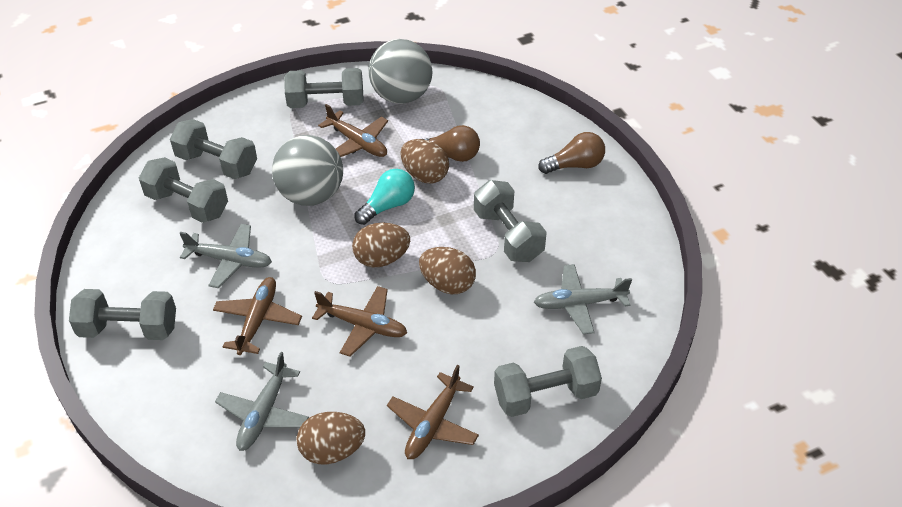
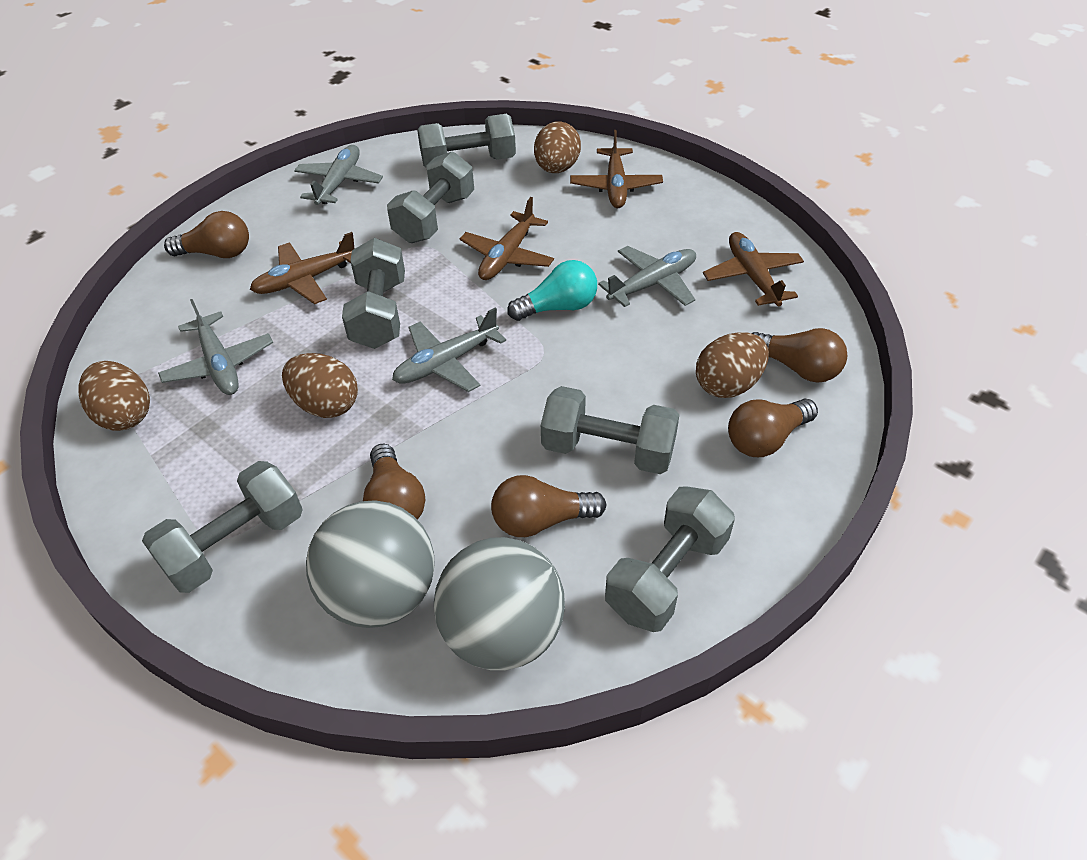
brown light bulb: [423,125,480,162] [538,132,605,174] = 2 -> [164,211,249,258] [363,444,425,520] [491,475,606,537] [728,399,818,457] [751,328,847,383] = 5
grey plane: [180,224,272,288] [215,352,309,451] [534,264,632,334] = 3 -> [158,299,273,395] [294,145,383,205] [392,308,506,392] [598,246,696,307] = 4

